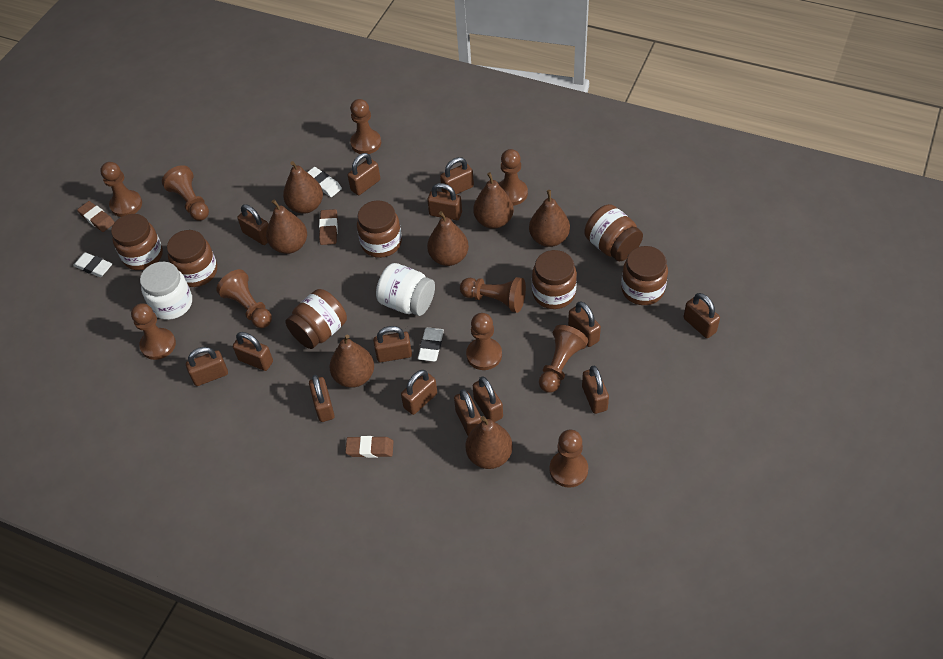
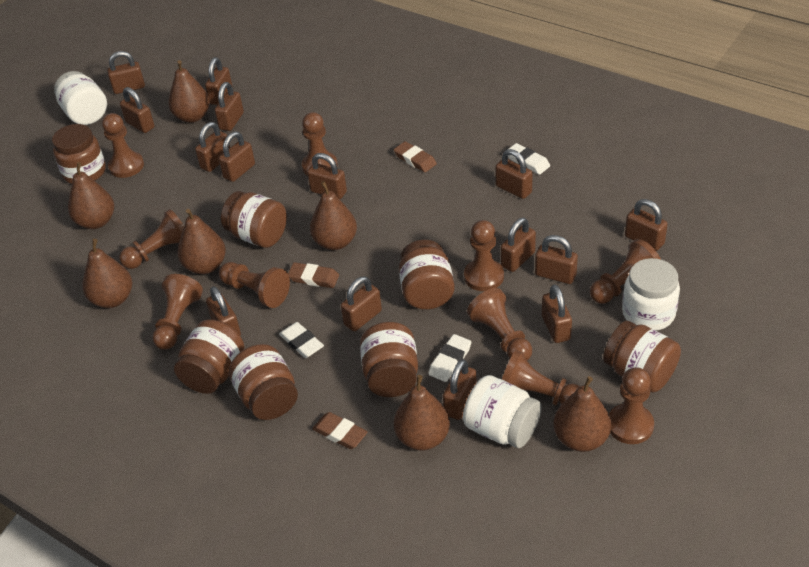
brown padlock: [186,347,228,386] [233,332,273,371] [237,204,269,245] [309,375,335,422] [348,153,380,195] [373,326,412,362] [401,370,437,415] [427,183,462,220] [440,157,474,195] [454,389,482,435] [473,376,503,422] [568,301,601,347] [582,366,609,414] [684,293,720,338] = 14 -> [107,51,145,94] [120,87,155,133] [195,122,230,172] [205,57,232,105] [206,286,241,336] [215,82,244,131] [219,132,255,182] [307,153,347,199] [341,276,382,331] [443,359,477,420] [495,149,533,199] [501,218,536,272] [535,235,578,284] [542,284,572,343] [625,199,668,251] = 15
white jar: [140,262,192,320] [376,263,435,316] = 2 -> [54,71,107,125] [463,375,541,448] [622,258,680,331] = 3

